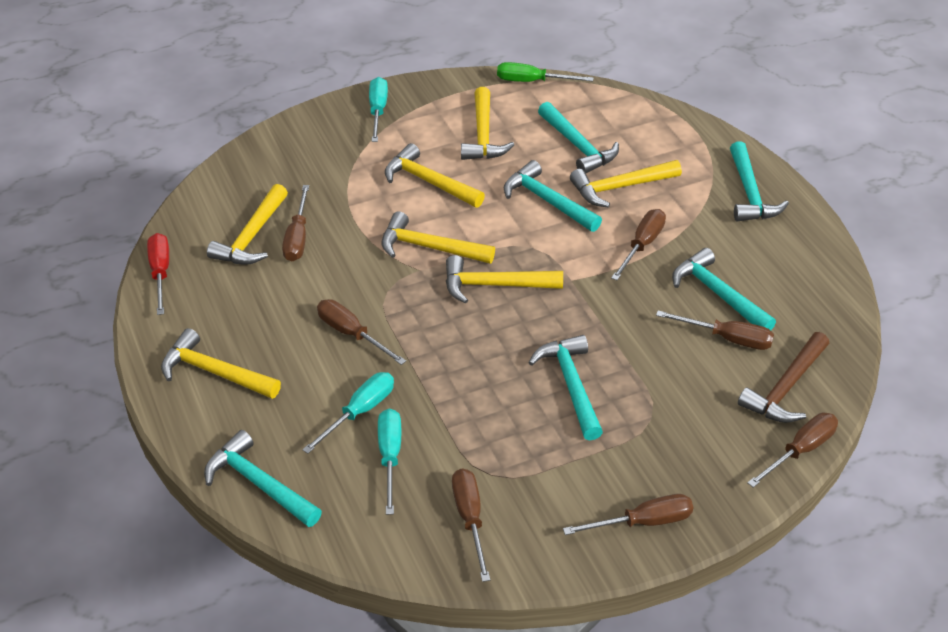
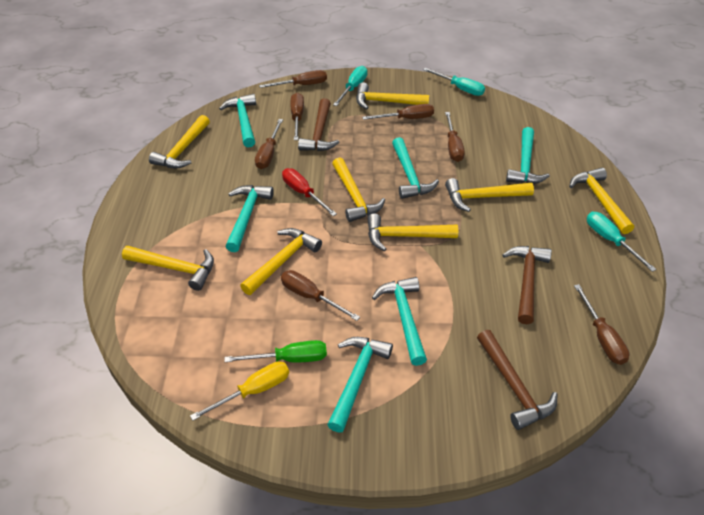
brown hammer: [738,332,829,423] = 1 -> [298,98,339,151] [477,330,558,430] [502,246,552,324] = 3
yellow hammer: [161,328,281,399] [207,184,288,265] [381,211,495,264] [385,143,485,208] [446,255,563,304] [461,87,514,160] [570,160,682,208] = 7 -> [122,246,214,291] [149,115,210,168] [240,228,322,295] [332,157,385,222] [356,82,429,109] [367,213,458,251] [445,178,534,212] [569,168,634,234] = 8
yellow screwdriver: none = 0 -> [190,361,289,421] = 1

